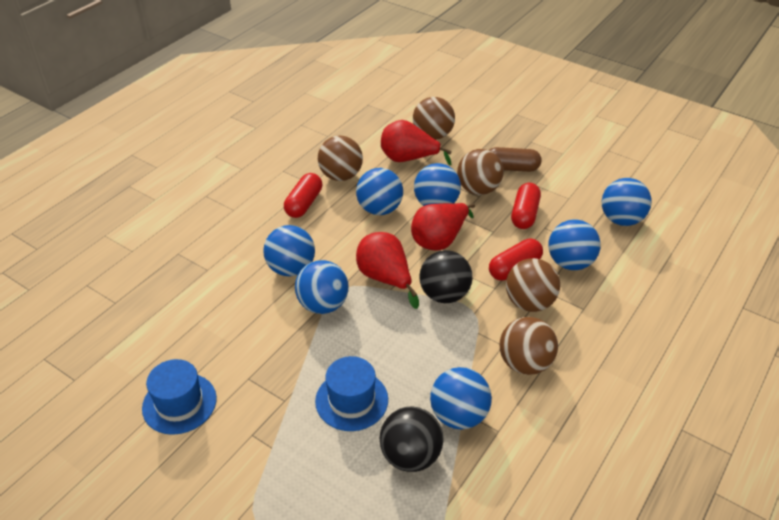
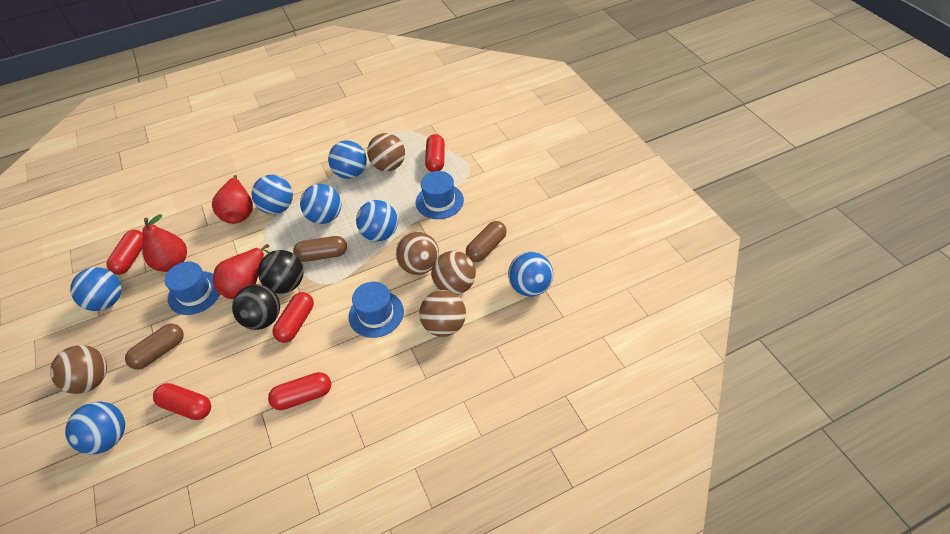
blue hat: [142,359,217,435] [315,356,388,431] = 2 -> [165,261,220,315] [349,282,404,338] [416,171,464,219] = 3
brown capsule: [489,147,541,172] = 1 -> [125,324,184,370] [293,236,347,262] [466,221,507,262] = 3
red capsule: [284,173,322,218] [489,239,543,281] [511,183,541,229] = 3 -> [107,230,143,275] [153,383,211,420] [268,372,331,410] [272,292,314,343] [425,134,445,172] = 5

